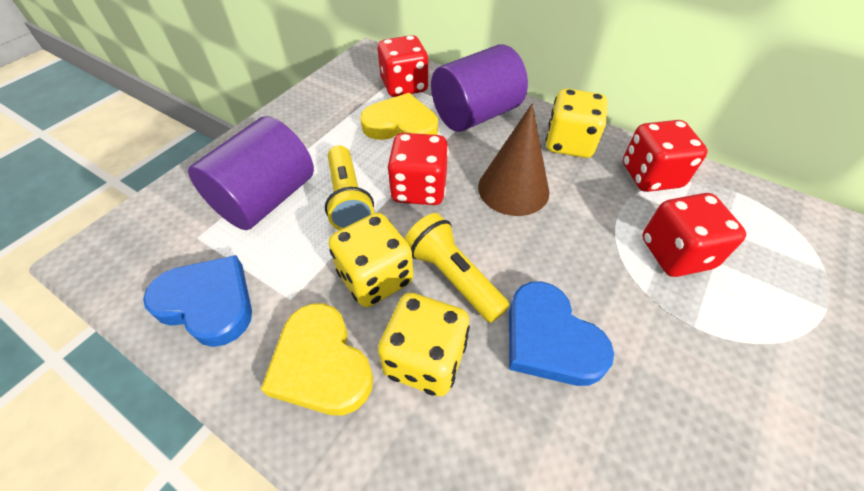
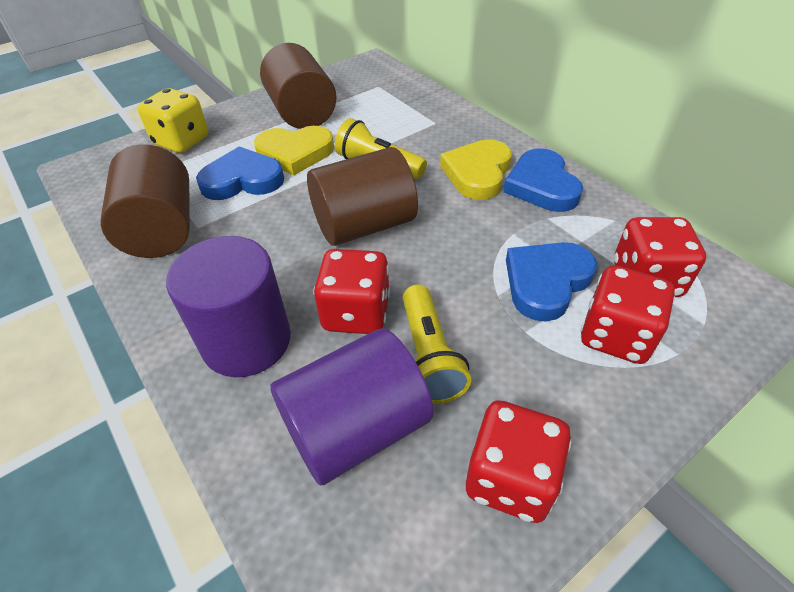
blue heart: [143,255,252,347] [509,281,614,386] = 2 -> [196,146,284,200] [503,148,583,212] [506,242,597,321] = 3
brown cone: [478,104,550,216] = 1 -> none = 0
brown cylinder: none = 0 -> [100,144,190,258] [260,43,336,129] [307,147,418,246] = 3
yellow dice: [329,213,413,307] [378,293,470,396] [546,89,608,158] = 3 -> [138,88,208,153] = 1

